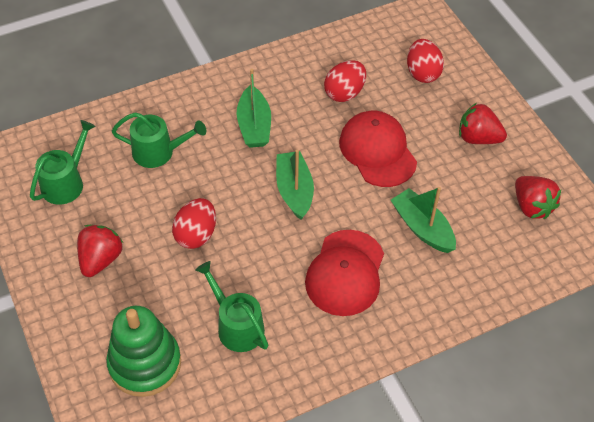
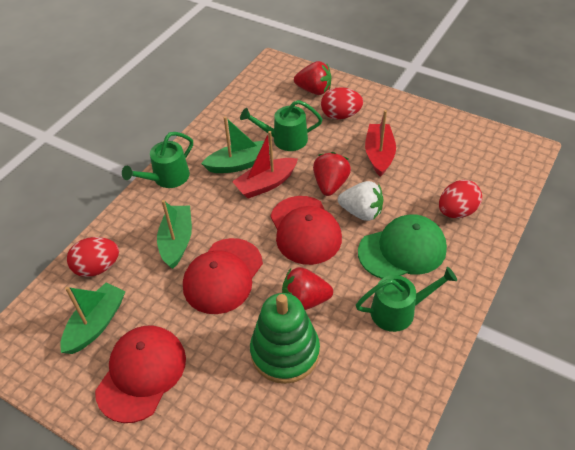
green cap: none = 0 -> [358,214,447,279] = 1
red boat: none = 0 -> [232,131,298,199] [365,110,396,177] = 2
red cap: [305,230,384,316] [339,111,417,187] = 2 -> [95,326,186,423] [183,238,263,314] [270,196,342,265] = 3
white strawberry: none = 0 -> [338,181,383,221] = 1

